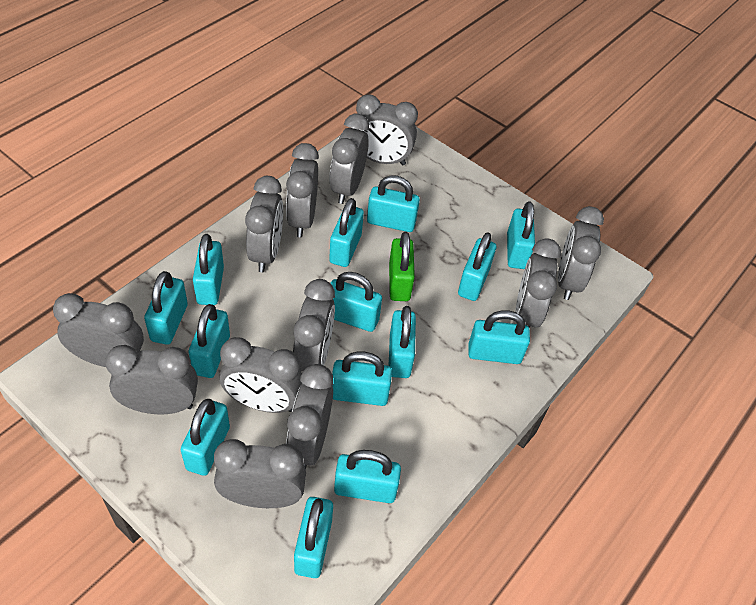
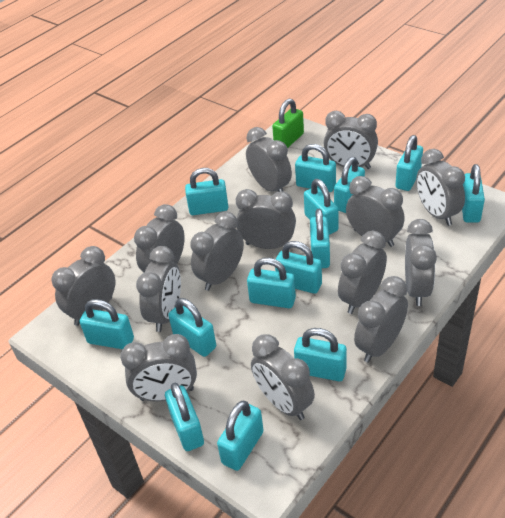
grey clock: [53,293,144,367] [105,345,198,414] [214,439,306,508] [220,337,302,413] [245,176,283,272] [286,143,319,237] [286,364,333,469] [293,279,335,372] [329,114,369,204] [356,94,418,166] [515,238,561,328] [558,206,604,300] = 12 -> [51,246,115,326] [120,334,197,402] [134,204,185,272] [136,246,181,332] [190,212,244,291] [236,189,296,249] [246,127,292,192] [251,334,315,420] [324,111,378,169] [338,231,387,314] [346,176,405,247] [354,276,408,363] [405,219,437,306] [416,149,465,226] = 14

